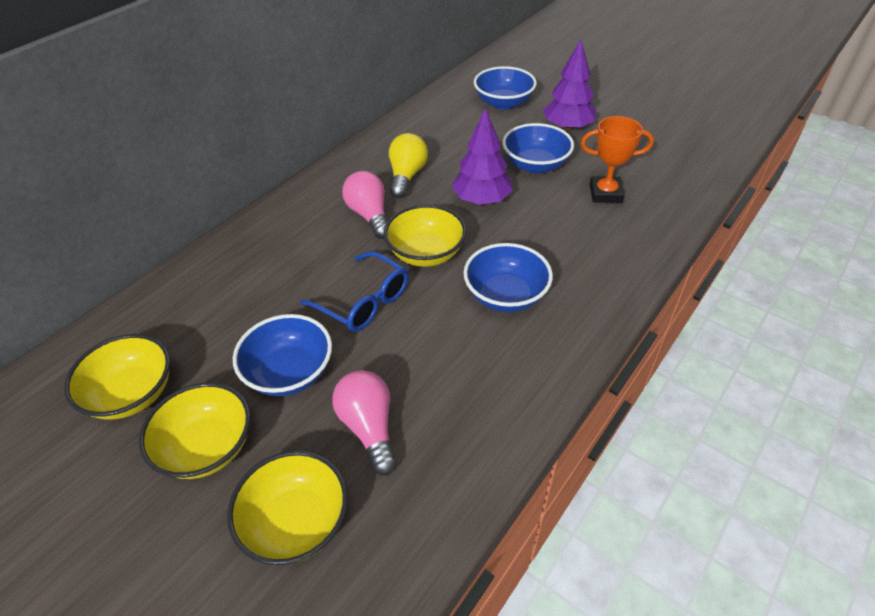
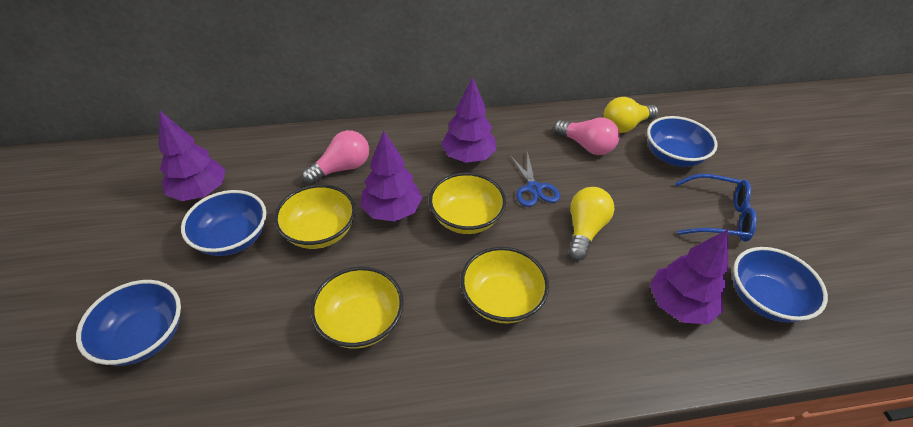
blue scissors: none = 0 -> [509,151,560,207] = 1
orange trophy: [581,116,654,203] = 1 -> none = 0
purple tree: [452,108,513,205] [543,40,597,131] = 2 -> [159,111,225,201] [360,131,422,222] [441,77,497,163] [650,230,728,324] = 4
yellow light bulb: [389,133,428,198] = 1 -> [569,187,614,260] [603,97,658,133] = 2

